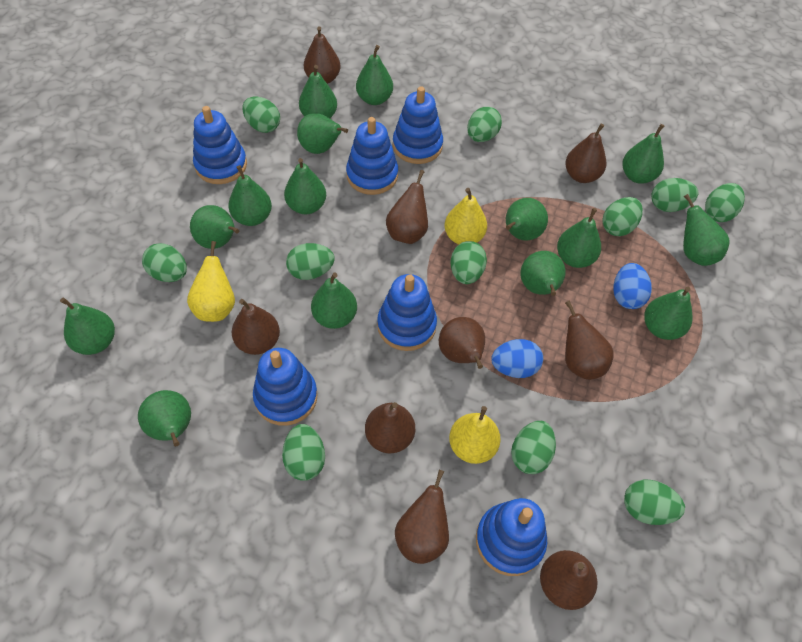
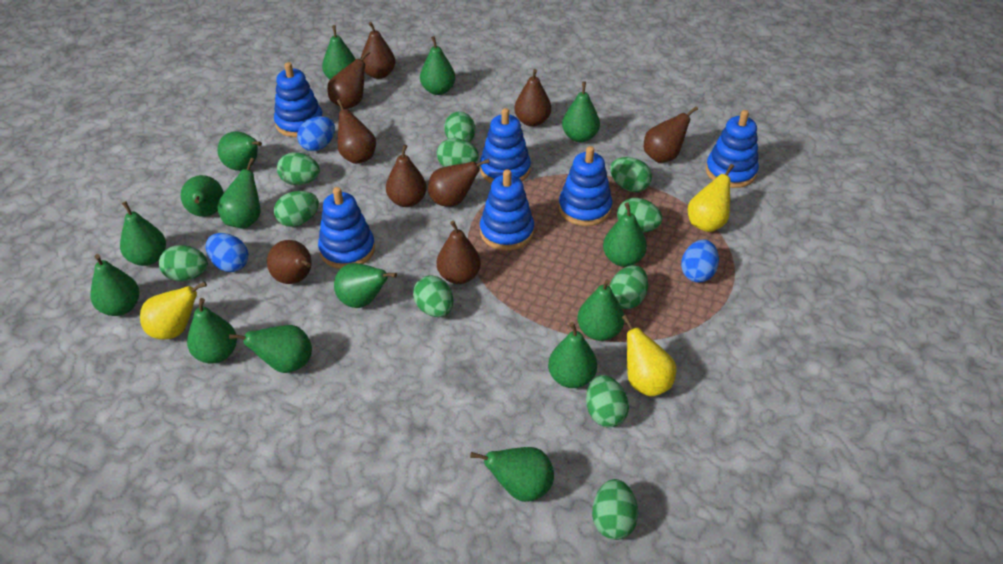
blue egg: [491,339,543,378] [613,263,652,309] = 2 -> [206,233,248,272] [297,116,335,151] [681,240,719,282] = 3

